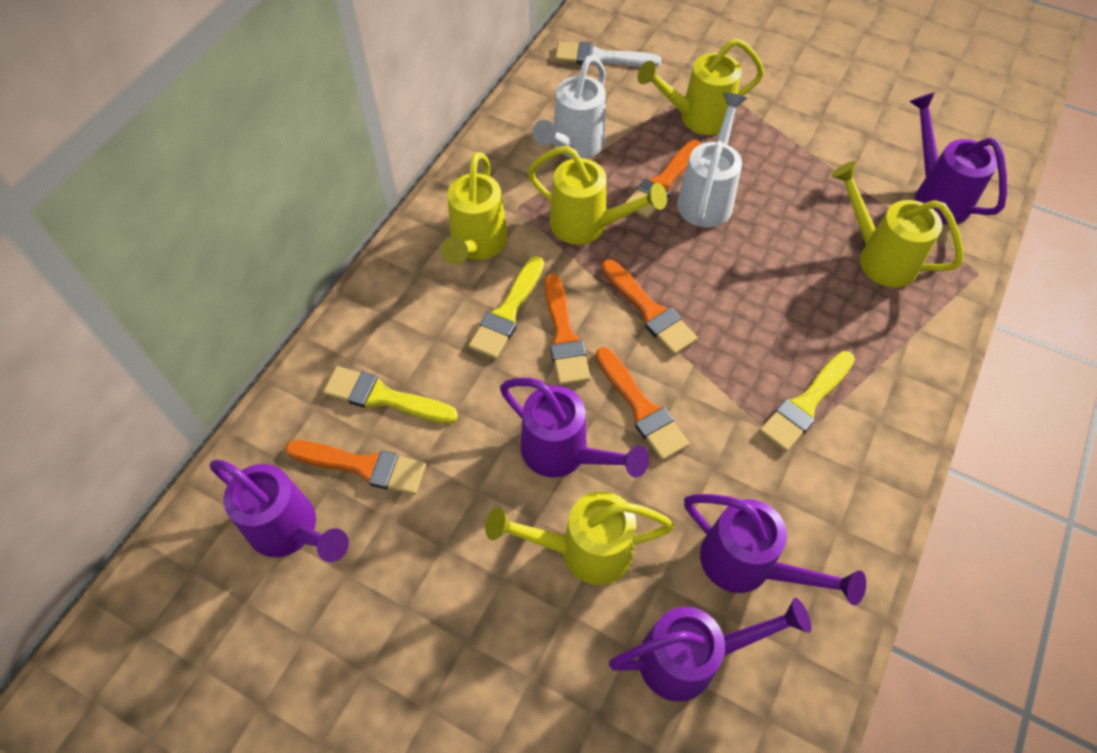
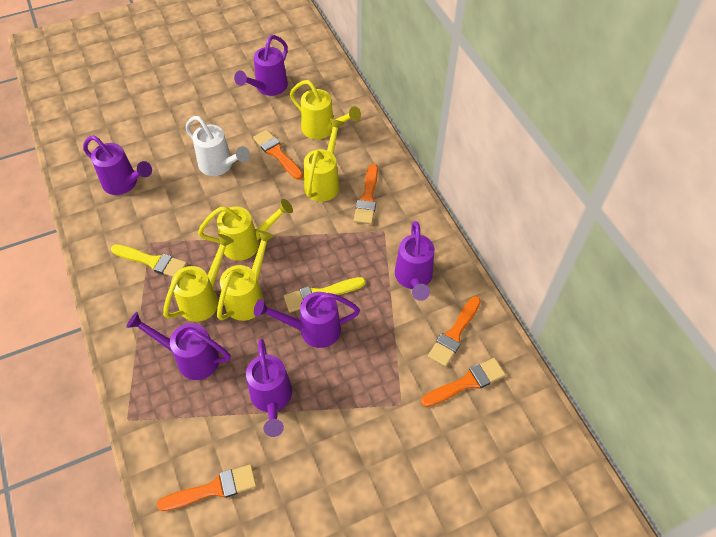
purple watering can: [210,460,349,562] [500,378,649,478] [609,598,811,702] [684,494,866,605] [909,92,1007,224] = 5 -> [83,135,152,195] [126,312,231,380] [234,35,288,96] [246,339,292,437] [254,292,360,348] [395,221,434,301] = 6
white brush: [555,42,661,67] = 1 -> none = 0
white watering can: [532,55,606,159] [677,93,747,228] = 2 -> [186,116,250,176] = 1
yellow brush: [323,366,458,424] [468,256,544,359] [759,351,855,452] = 3 -> [111,244,187,277] [284,277,366,312] = 2

